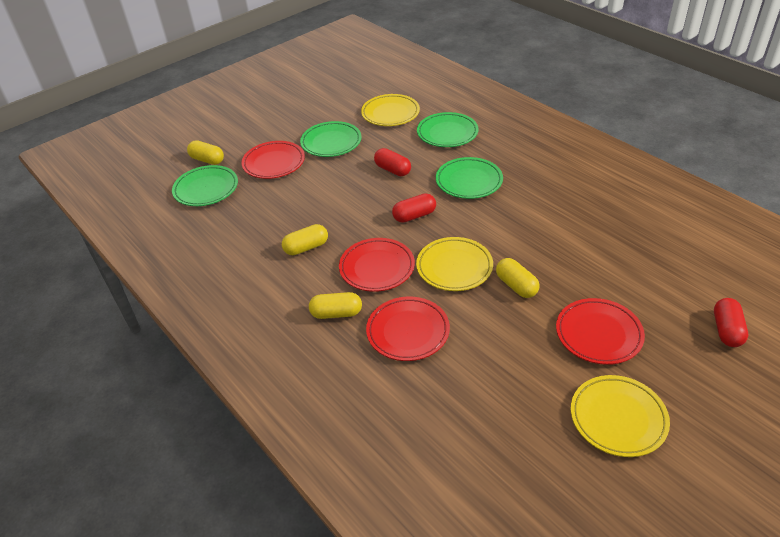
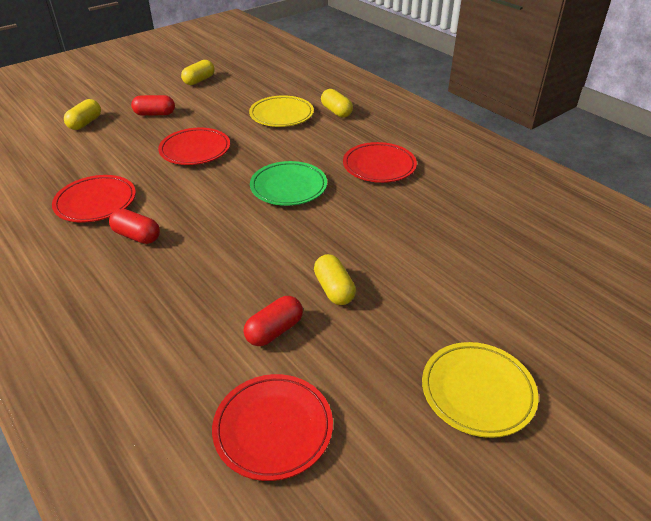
green plate: [172,165,238,206] [300,121,362,157] [417,112,478,147] [436,157,503,199] = 4 -> [250,161,327,206] = 1
yellow plate: [361,94,420,126] [416,237,493,291] [571,375,670,457] = 3 -> [249,95,314,127] [422,342,539,438] = 2

